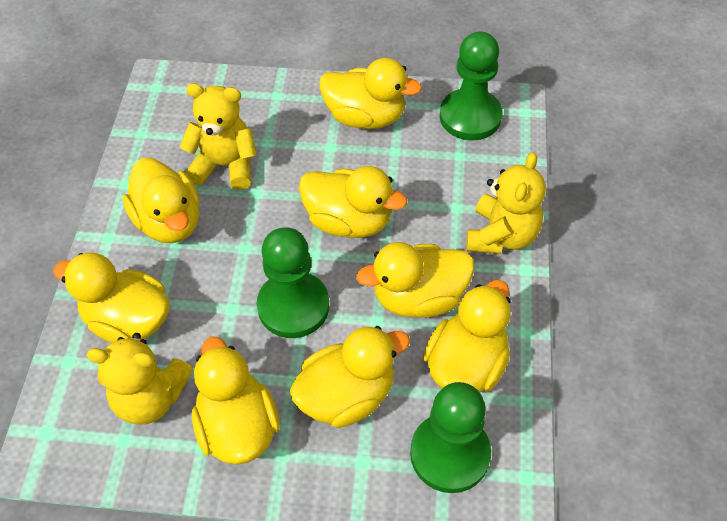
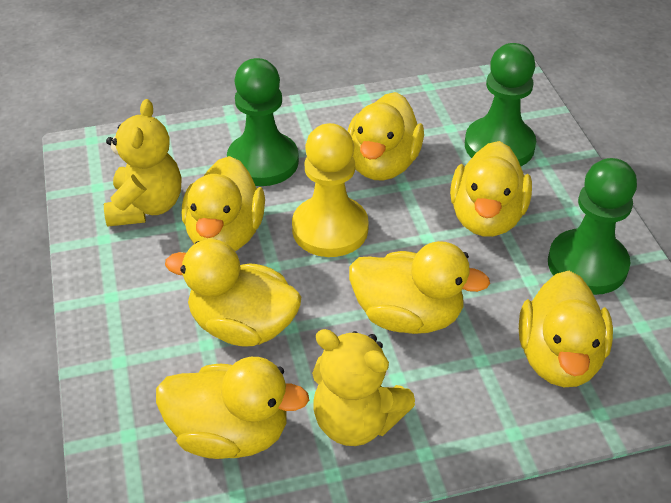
yellow duck: [53,252,170,343] [123,158,200,243] [192,337,280,465] [290,326,410,428] [299,166,407,238] [319,58,422,129] [356,242,474,318] [423,280,511,392] = 8 -> [156,357,309,459] [165,239,301,347] [182,156,265,251] [348,92,424,181] [349,241,490,334] [450,141,532,237] [519,271,613,387] = 7
yellow pawn: none = 0 -> [292,123,369,257] = 1
yellow teddy bear: [86,333,193,424] [180,83,257,190] [466,152,546,254] = 3 -> [104,99,181,227] [312,329,415,446] = 2

